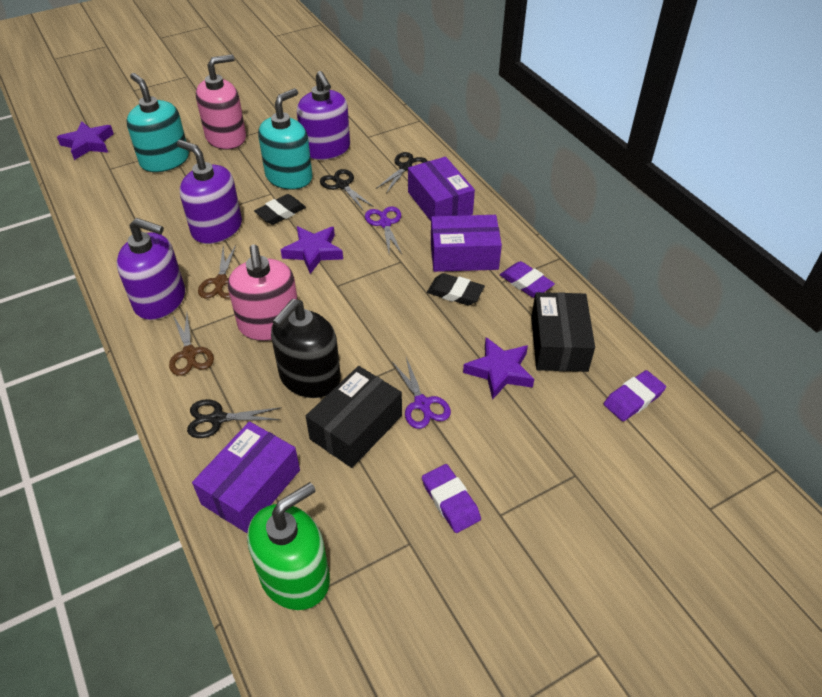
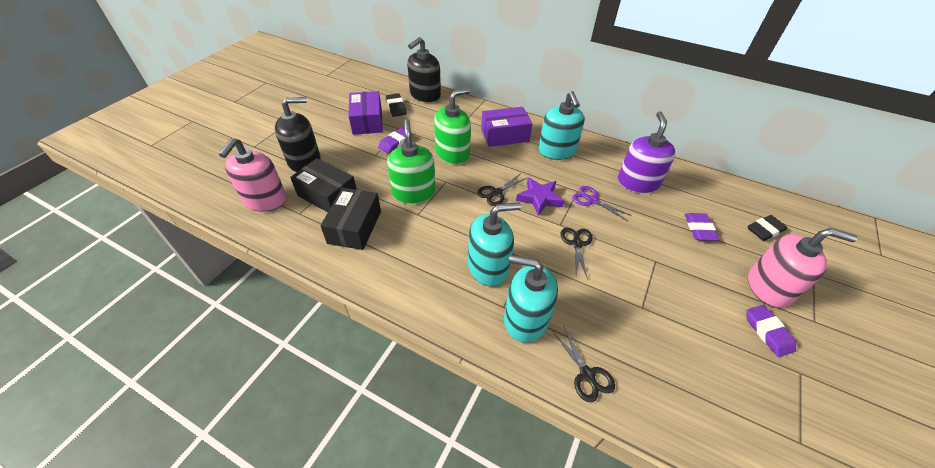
black soap dispenser: [271,299,341,398] = 1 -> [275,97,320,172] [407,37,441,102] = 2
brown scissors: [169,313,214,376] [198,245,236,299] = 2 -> none = 0
green soap dispenser: [247,482,330,610] = 1 -> [387,119,435,204] [434,88,471,164] = 2
purple box: [192,421,300,533] [408,157,475,221] [431,215,502,272] = 3 -> [348,91,383,135] [481,107,532,147] = 2
purple scissors: [365,206,402,254] [392,357,451,429] = 2 -> [572,186,632,221] = 1
purple soap dispenser: [117,218,185,320] [177,140,242,244] [297,71,350,160] = 3 -> [618,111,676,193] = 1
purple star: [57,121,114,160] [281,226,343,274] [463,337,534,400] = 3 -> [516,177,565,216] = 1
turquoise soap dispenser: [127,73,189,172] [258,88,313,190] = 2 -> [468,202,521,286] [504,255,558,343] [538,91,585,160] = 3

